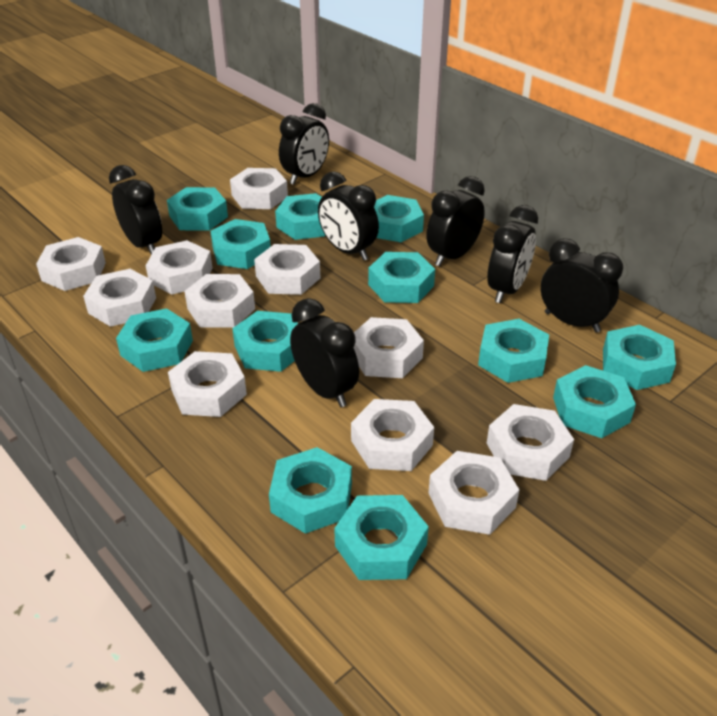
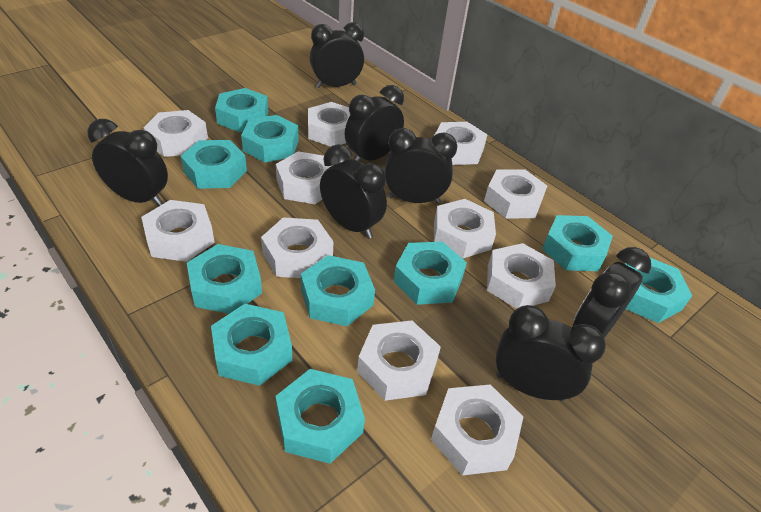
turquoise nut: [116,308,193,372] [167,187,228,231] [210,219,271,269] [232,311,298,372] [269,447,352,534] [275,193,325,240] [334,495,429,580] [368,252,435,303] [374,195,424,242] [478,319,549,383] [553,365,636,438] [603,325,676,390] = 12 -> [181,140,247,189] [187,244,262,314] [211,304,293,386] [215,88,268,132] [241,115,299,163] [276,369,365,464] [301,255,375,326] [393,242,467,305] [542,215,613,271] [625,257,692,323] = 10

